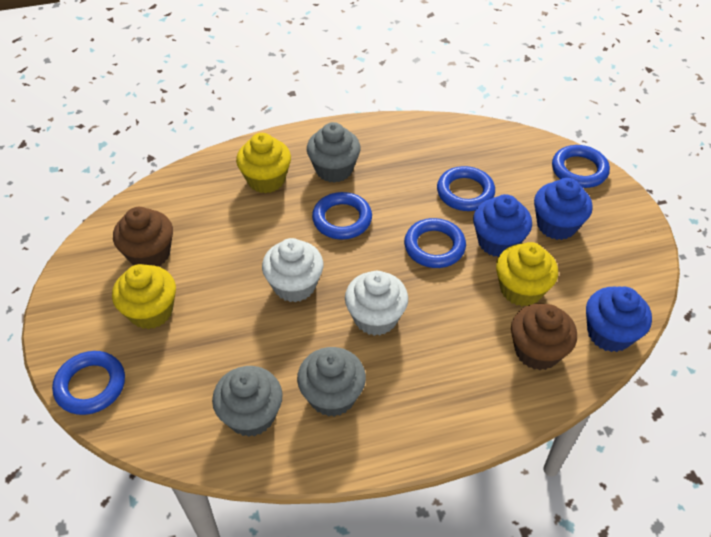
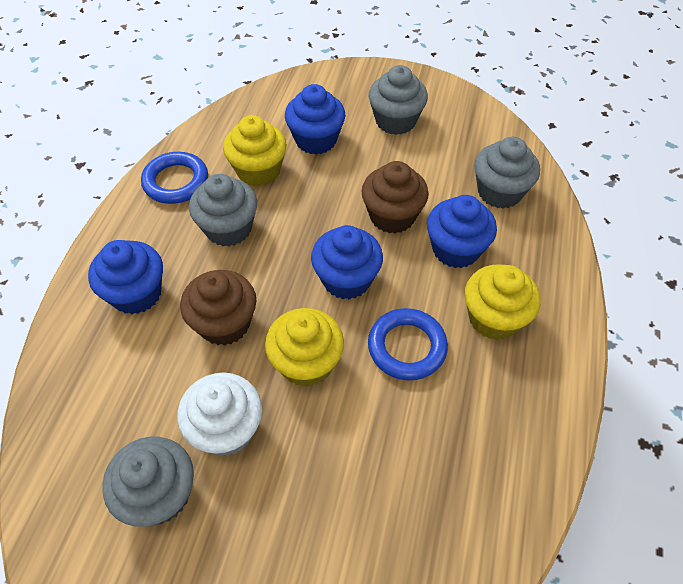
blue cupcake: [473,194,532,257] [534,178,593,240] [586,287,652,352] = 3 -> [88,240,163,314] [285,84,345,154] [311,225,383,299] [427,195,497,268] = 4
blue ring: [52,351,125,415] [312,192,372,240] [404,218,466,268] [437,166,495,211] [552,145,610,188] = 5 -> [141,152,208,204] [368,308,448,380] = 2
grey cupcake: [212,366,283,437] [297,347,366,417] [307,122,361,183] = 3 -> [102,437,194,527] [189,174,257,246] [368,65,428,135] [475,137,540,208] = 4
white cupcake: [262,238,323,302] [345,271,408,336] = 2 -> [177,373,262,456] = 1

